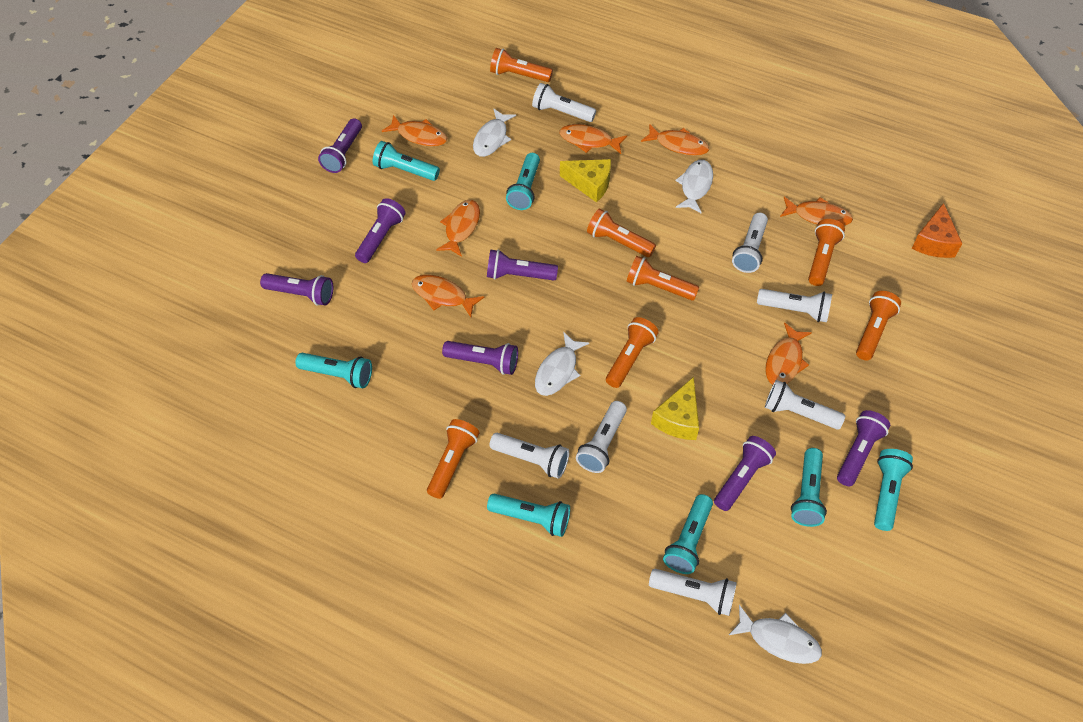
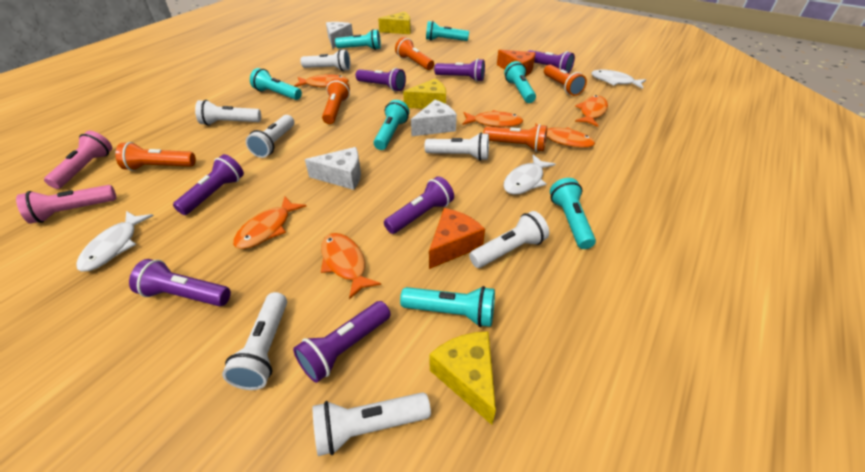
orange cheese: [912,203,962,258] = 1 -> [429,208,485,269] [497,50,536,77] = 2
orange fish: [382,115,448,147] [412,275,484,317] [436,200,480,257] [560,124,627,154] [641,124,709,156] [765,323,812,385] [780,197,853,226] = 7 -> [233,196,307,249] [294,74,349,88] [321,233,381,300] [462,110,524,127] [535,124,595,148] [575,95,608,127] = 6
orange flashlight: [427,419,479,499] [490,48,553,82] [587,208,656,257] [606,317,659,388] [626,256,699,301] [808,219,845,286] [856,291,901,360] = 7 -> [115,142,196,171] [322,78,350,124] [395,37,434,70] [483,124,547,152] [544,65,587,96] = 5
pink flashlight: none = 0 -> [16,185,117,224] [44,131,112,189] = 2
white cheese: none = 0 -> [305,147,361,190] [326,22,353,49] [411,100,457,136] = 3
white fish: [473,108,516,157] [535,332,589,396] [675,160,713,213] [729,605,822,664] = 4 -> [76,211,154,272] [503,155,556,194] [591,70,646,89] = 3
yellow cheese: [560,159,611,203] [651,377,699,440] = 2 -> [378,12,411,34] [403,79,446,109] [430,331,496,425] = 3

